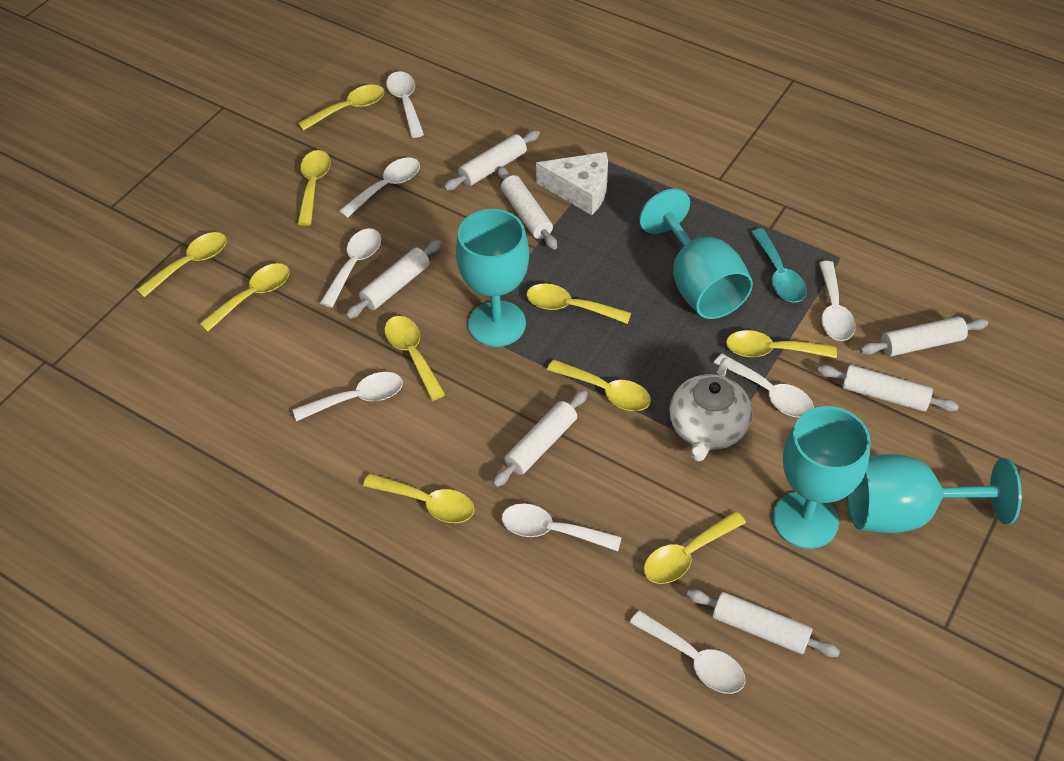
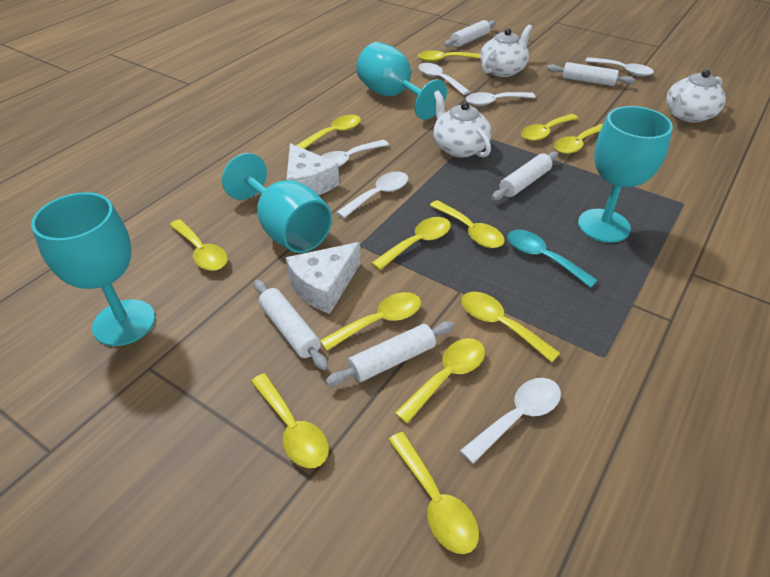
white cheese: [536,152,608,215] = 1 -> [286,143,340,195] [286,242,361,314] = 2
white rolling pin: [346,240,442,319] [444,130,540,190] [493,390,588,487] [497,166,557,250] [686,589,840,657] [818,365,959,412] [860,316,988,356] = 7 -> [254,280,328,370] [325,321,454,386] [444,20,496,47] [492,151,558,200] [547,62,635,86] = 5
white spoon: [293,372,403,421] [320,228,381,308] [339,158,420,218] [386,71,424,138] [502,504,622,551] [630,610,745,694] [714,354,814,418] [819,261,856,341] = 8 -> [321,140,389,167] [336,172,409,218] [418,63,470,95] [460,378,561,464] [466,92,535,106] [585,57,654,77] = 6
white teapot: [669,358,752,462] = 1 -> [433,91,492,158] [480,25,532,77] [666,70,726,123] = 3
yellow spoon: [136,232,227,297] [199,263,290,332] [298,85,384,131] [298,150,331,226] [363,473,475,523] [384,316,446,401] [526,283,631,324] [547,359,651,411] [644,511,746,584] [726,330,837,358] = 10 -> [170,219,228,271] [251,373,329,468] [296,114,361,149] [320,292,421,351] [372,217,451,270] [388,432,479,554] [395,338,485,424] [418,51,480,62] [429,200,505,248] [461,292,560,362] [521,114,579,141] [554,124,603,154] = 12

